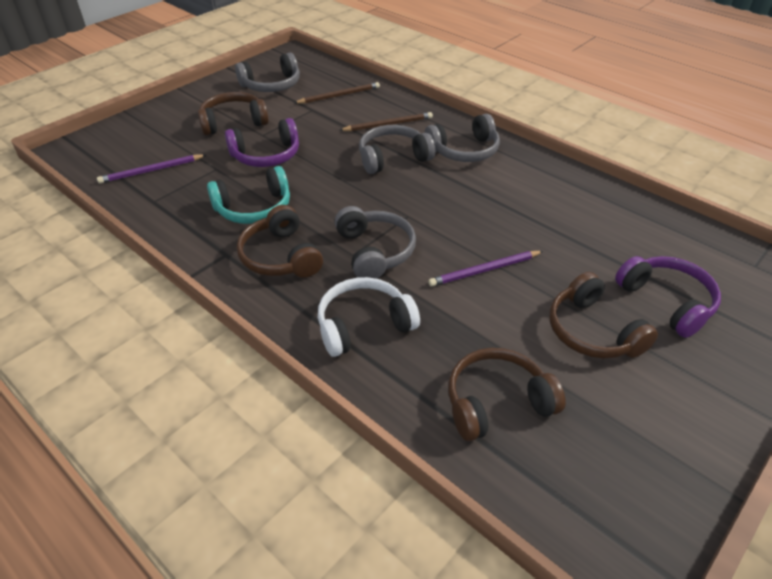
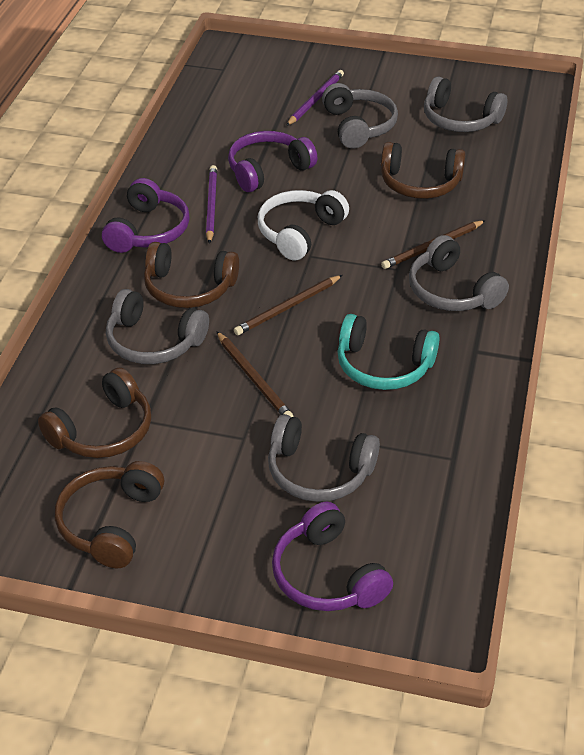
brown pencil: [294,82,380,104] [340,112,433,131] = 2 -> [216,331,293,417] [234,275,342,335] [381,220,486,269] = 3
grey headphones: [235,53,300,92] [335,206,416,279] [359,125,435,174] [425,114,500,162] = 4 -> [106,289,209,364] [268,414,380,502] [322,83,398,148] [409,235,509,311] [424,76,507,132] = 5
purple headphones: [225,118,299,167] [615,256,721,338] = 2 -> [102,178,190,253] [228,131,317,192] [272,502,393,611] = 3

